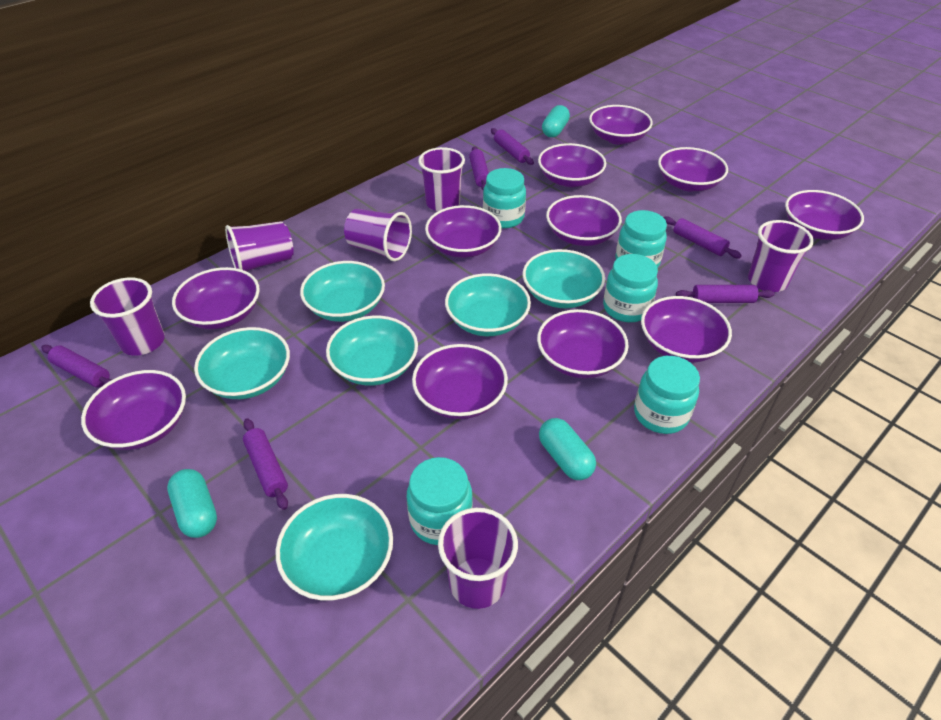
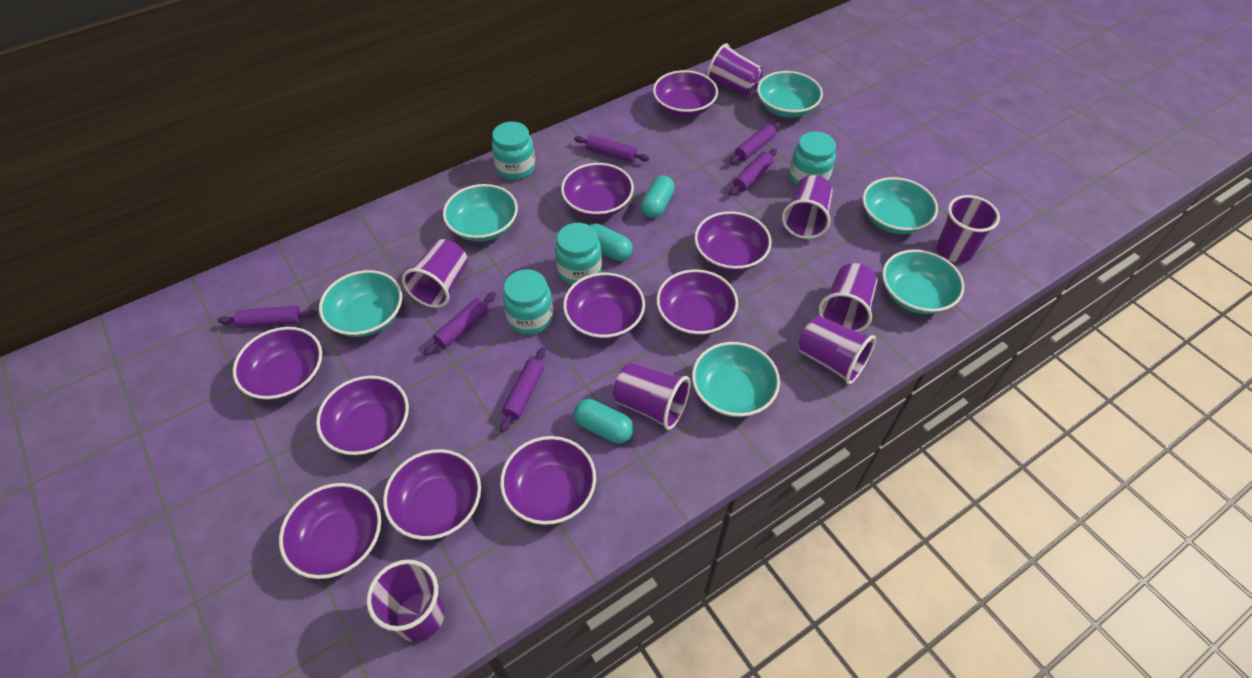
purple bowl: [81,370,186,450] [172,267,260,329] [412,344,508,419] [425,205,502,258] [537,309,629,379] [538,143,606,187] [546,195,622,246] [589,105,653,144] [641,296,732,363] [658,147,728,191] [785,190,864,240] = 11 -> [233,327,322,400] [279,483,381,579] [316,376,409,455] [383,449,481,540] [500,436,596,525] [561,163,634,218] [563,273,645,340] [653,70,718,117] [656,269,738,336] [694,211,772,272] = 10
purple cup: [90,277,165,356] [225,221,294,272] [344,209,412,261] [418,147,465,211] [438,508,518,609] [748,220,814,292] = 6 -> [367,559,445,642] [402,239,468,308] [613,362,691,430] [707,43,763,97] [782,175,833,239] [798,316,876,384] [819,263,877,332] [936,195,1000,263] = 8
turquoise jar: [407,457,473,545] [483,168,526,228] [603,254,658,322] [615,210,667,268] [634,356,700,434] = 5 -> [492,121,535,180] [503,269,553,335] [555,223,602,285] [789,132,836,186] = 4

